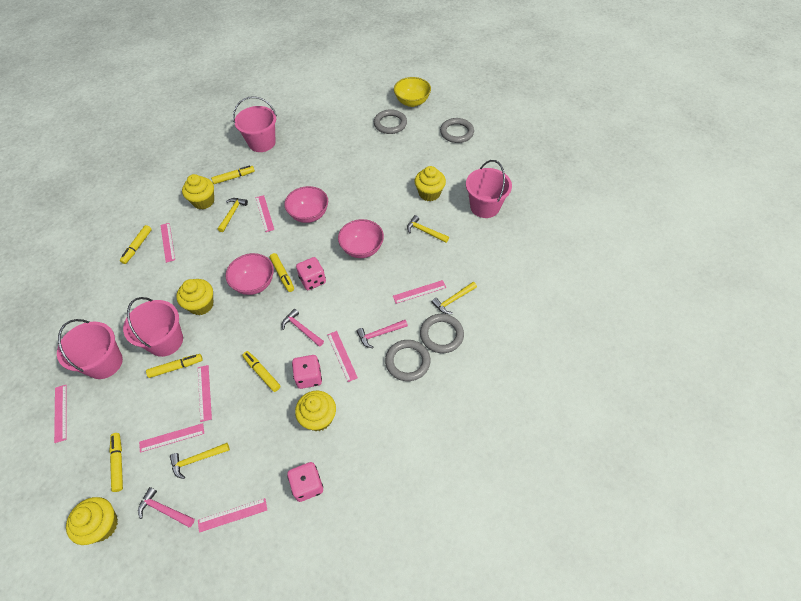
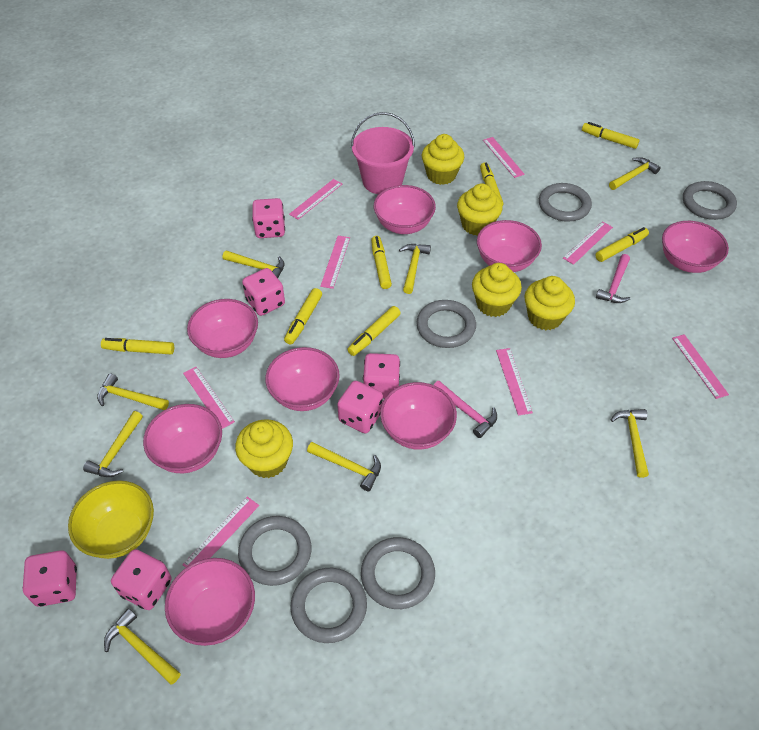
grey ring: [374,109,407,134] [385,340,430,381] [420,314,464,353] [440,118,474,143] = 4 -> [238,516,311,586] [291,568,367,643] [361,537,435,609] [416,300,476,348] [539,183,592,222] [683,181,737,220] = 6
pink bowl: [226,253,274,295] [284,186,328,223] [338,219,384,258] = 3 -> [143,404,222,473] [165,558,255,646] [187,299,258,358] [265,347,340,411] [374,185,436,234] [380,382,457,450] [477,220,542,272] [662,221,729,273] = 8
pink bucket: [57,319,123,379] [123,297,183,357] [233,96,277,152] [466,160,512,218] = 4 -> [351,112,415,194] = 1
pink dice: [287,462,323,502] [292,355,322,389] [296,257,326,290] = 3 -> [23,550,77,607] [111,549,172,610] [242,268,285,316] [252,198,285,238] [337,381,383,433] [363,353,400,398] = 6
pink hammer: [138,487,195,527] [282,309,324,347] [356,320,408,348] = 3 -> [434,381,497,438] [596,254,630,303] = 2
yellow hammer: [170,443,230,479] [218,198,248,232] [407,215,449,243] [432,282,477,314] = 4 -> [83,411,143,477] [97,374,169,410] [104,608,181,685] [223,250,285,278] [307,442,381,491] [399,244,431,294] [609,157,661,190] [611,409,649,478] = 8
yellow marker: [109,433,123,492] [120,225,152,264] [146,354,203,378] [211,165,255,184] [242,351,281,392] [270,253,294,292] = 6 -> [101,338,174,354] [284,288,322,345] [347,306,401,356] [371,236,392,289] [480,162,503,205] [582,122,640,149] [595,227,649,262] = 7

